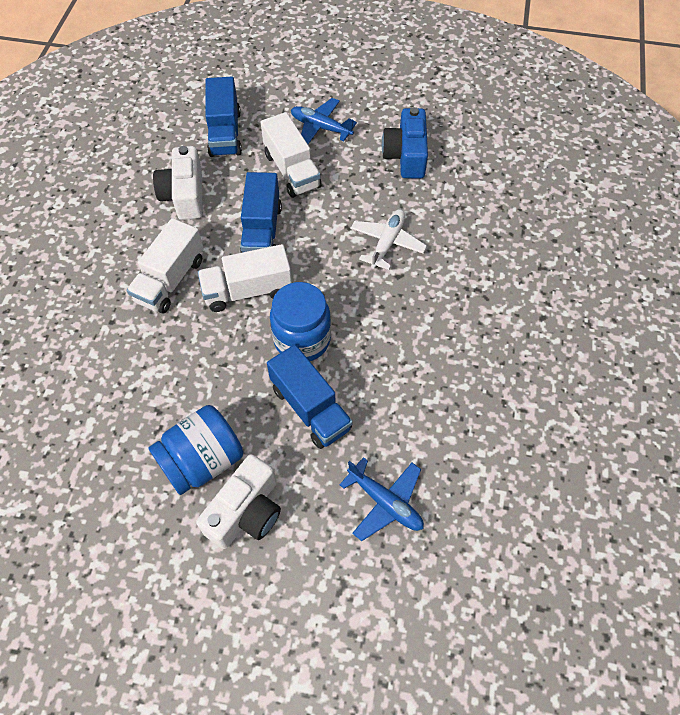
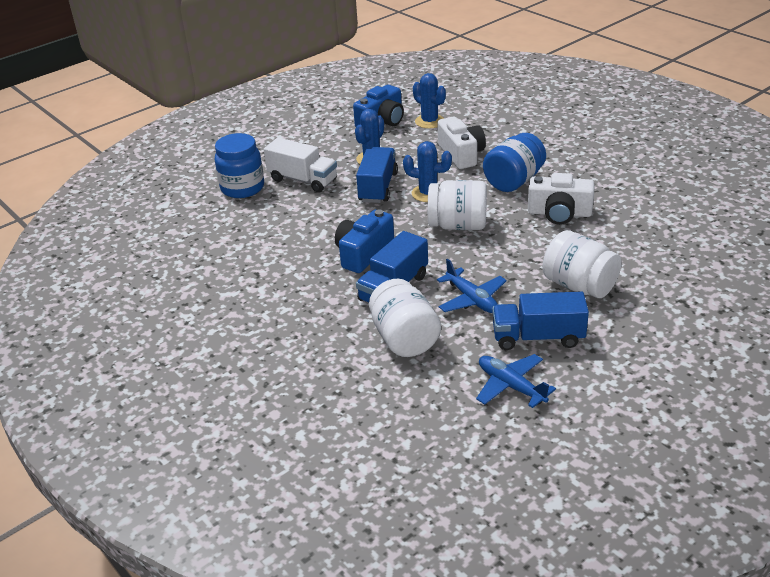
blue cactus: none = 0 -> [355,109,384,164] [403,141,452,202] [413,73,446,129] = 3
blue camera: [382,107,428,179] = 1 -> [335,209,394,273] [353,85,404,127] = 2
white jar: none = 0 -> [369,279,441,357] [428,180,487,230] [542,230,622,298] = 3
white plane: [351,209,427,270] = 1 -> none = 0
white truck: [127,218,204,313] [198,244,292,312] [261,112,322,198] = 3 -> [264,137,337,193] = 1

